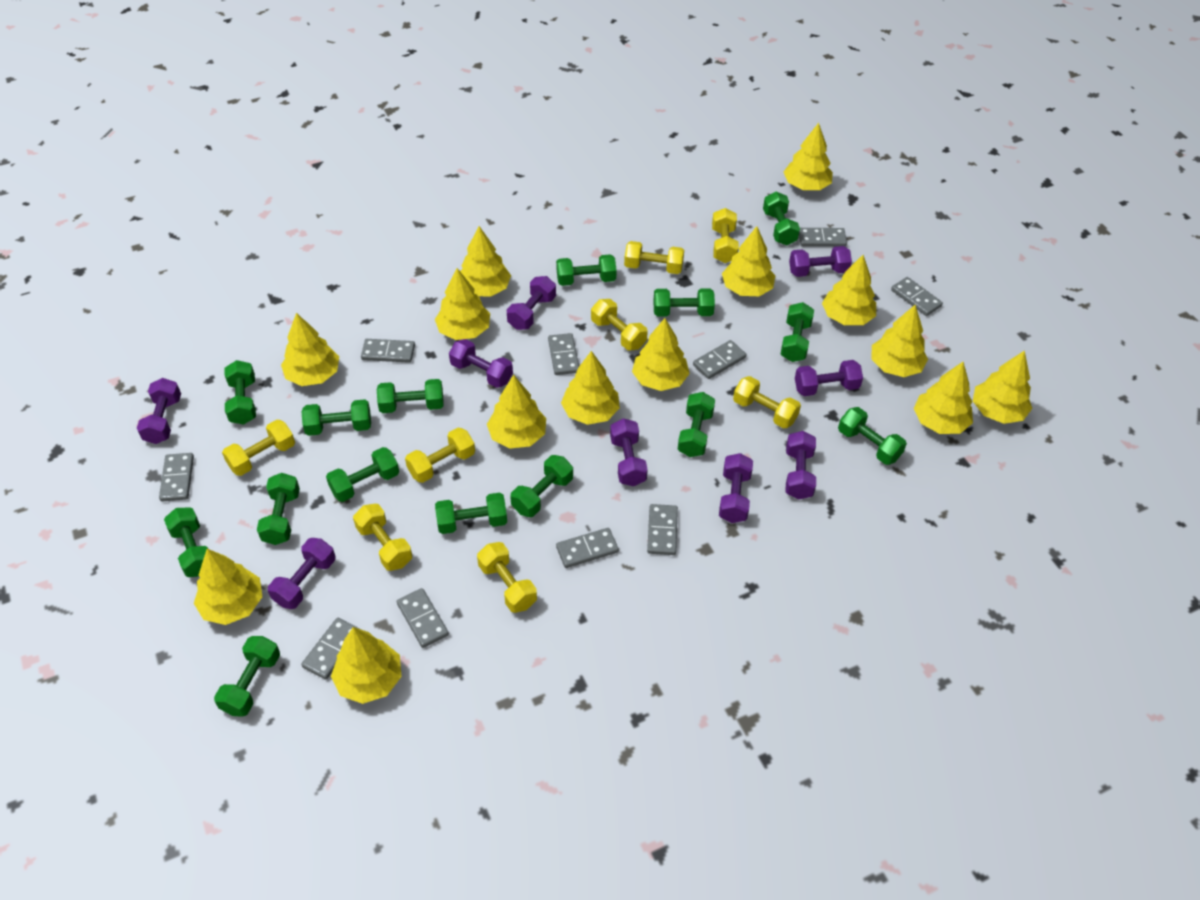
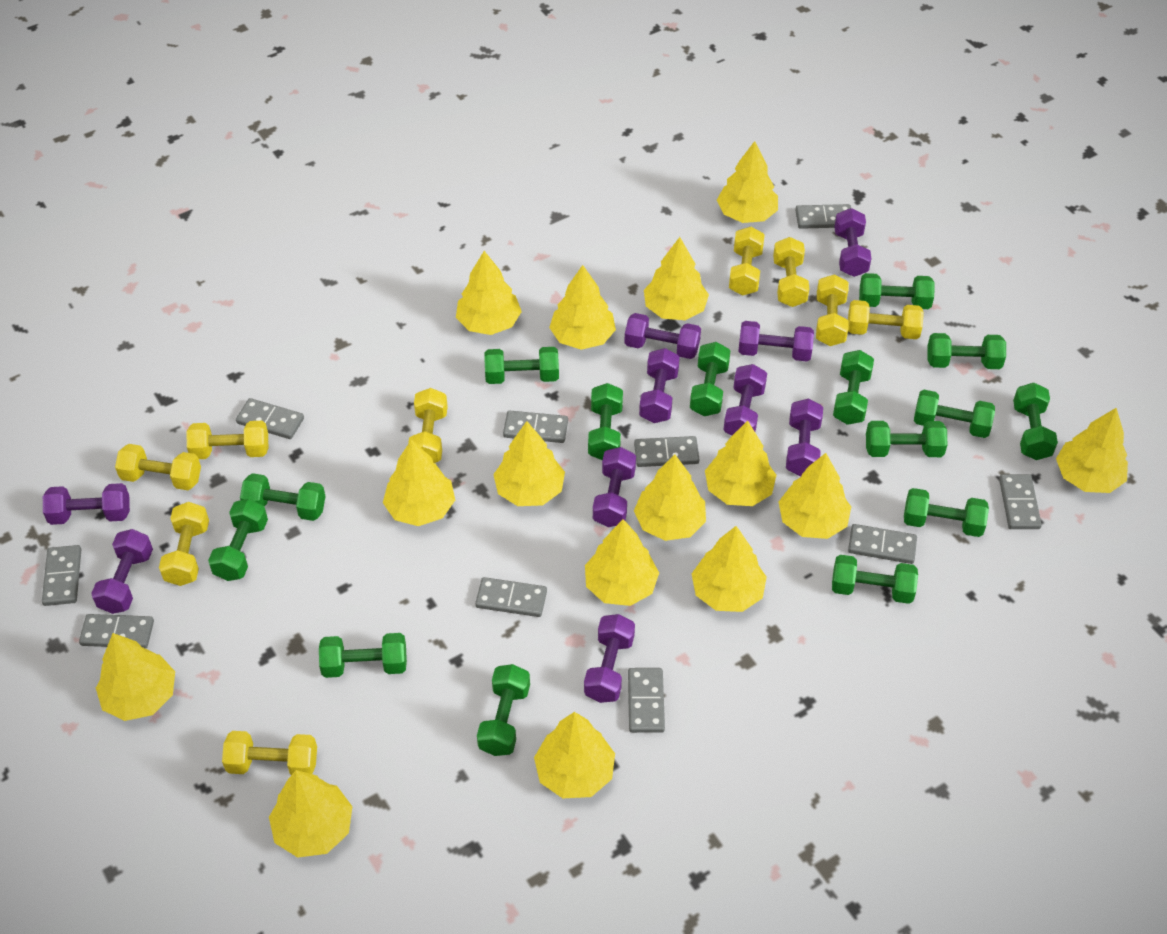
purple dumbbell: [137,378,181,444] [268,538,335,609] [449,339,513,388] [507,276,556,330] [610,418,648,486] [719,453,753,523] [786,431,816,499] [789,246,852,277] [795,360,863,396] = 9 -> [43,483,130,525] [91,529,153,614] [584,614,635,703] [593,447,636,527] [624,313,701,359] [639,348,680,423] [724,364,767,436] [738,321,814,361] [786,399,823,477] [834,208,872,277] = 10
yellow dumbbell: [222,420,295,476] [353,504,412,571] [405,428,475,483] [477,542,537,613] [591,299,648,350] [624,241,684,274] [712,208,739,263] [733,376,801,428] = 8 -> [115,444,201,490] [159,502,209,586] [187,421,268,459] [222,731,317,775] [408,388,448,463] [729,227,765,296] [773,237,809,307] [816,274,848,346] [848,300,924,339] = 9
yellow tree: [194,549,262,625] [281,313,339,386] [331,627,402,704] [435,268,490,340] [460,226,511,297] [487,375,546,449] [561,351,620,425] [632,318,690,391] [722,226,775,296] [784,123,833,190] [822,255,876,325] [871,305,928,377] [914,362,973,434] [973,350,1032,424] = 14 -> [96,633,175,721] [269,770,352,858] [383,439,455,526] [456,251,522,335] [493,421,565,506] [534,712,615,798] [549,265,616,350] [585,519,659,606] [634,454,706,541] [644,237,709,320] [692,526,767,612] [705,421,776,506] [717,141,778,223] [779,453,851,539] [1056,408,1128,493] = 15

